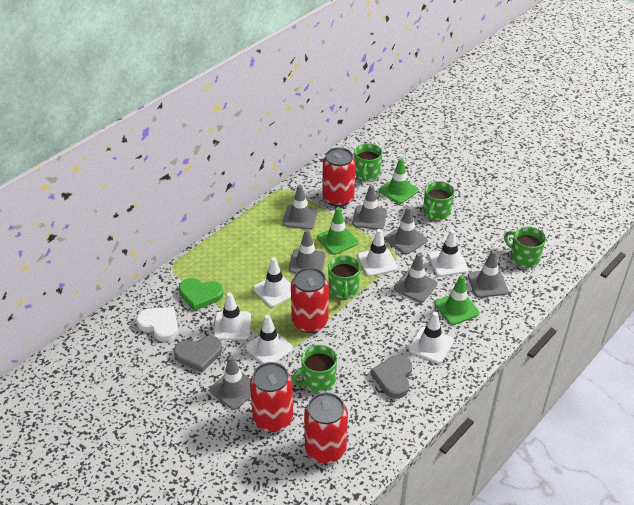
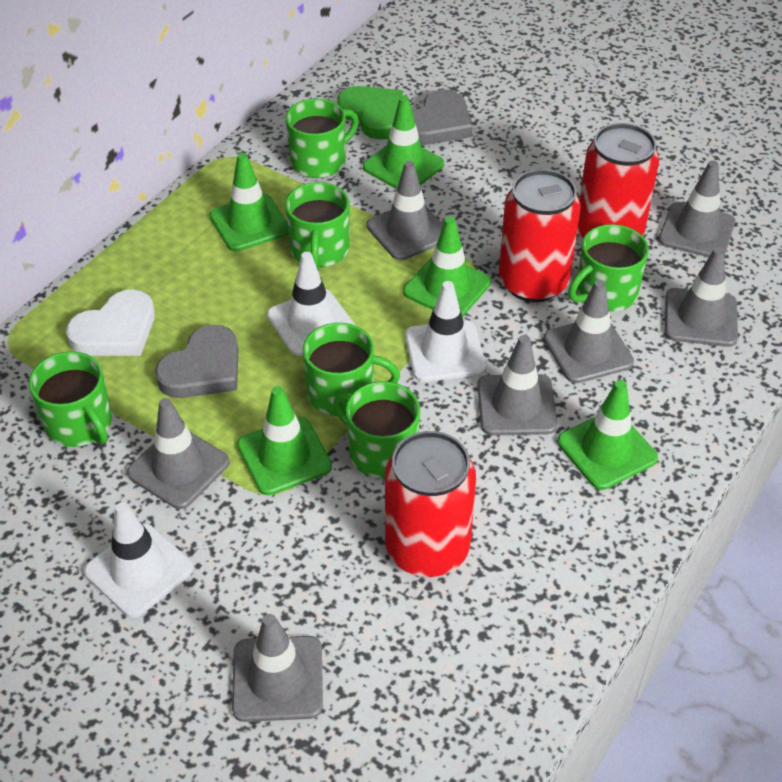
green mug: [292,345,337,392] [328,255,361,300] [354,143,382,181] [423,181,454,220] [504,227,546,268] = 5 -> [29,351,112,447] [285,182,350,270] [286,98,359,178] [303,323,400,416] [333,381,420,479] [568,224,649,312] = 6
green traffic cone: [317,207,358,255] [379,158,419,204] [434,275,479,325] = 3 -> [210,153,288,252] [237,386,332,495] [363,96,444,189] [403,216,491,317] [557,380,658,490] = 5
red can: [250,362,293,432] [291,267,329,333] [304,392,348,464] [322,147,356,207] = 4 -> [385,431,476,577] [499,169,581,302] [577,123,659,238] = 3
white traffic cone: [214,292,251,340] [246,315,293,364] [253,257,291,307] [358,229,398,276] [408,312,454,363] [428,230,468,277] = 6 -> [84,502,193,618] [267,252,355,356] [405,281,486,382] = 3

